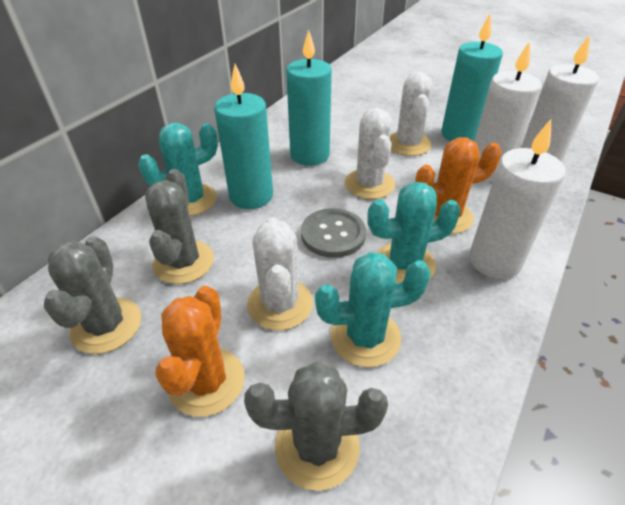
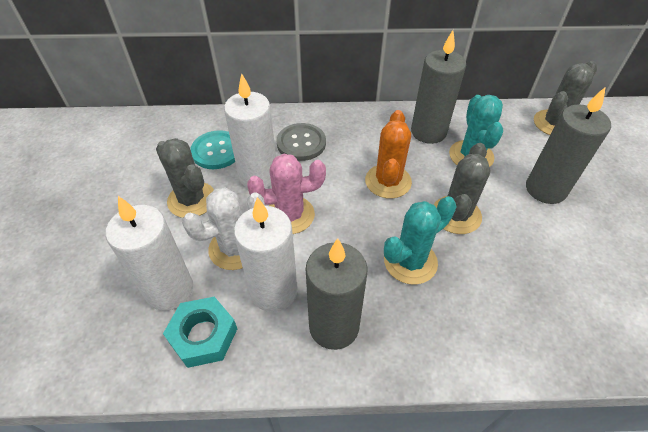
grey candle: none = 0 -> [306,238,368,350] [411,30,466,144] [526,87,611,204] = 3
orange cactus: [156,286,245,416] [415,137,502,234] = 2 -> [365,110,412,199] = 1
pink cactus: none = 0 -> [247,154,326,234] = 1
turquoise button: none = 0 -> [190,130,235,169] = 1
turquoise cactus: [138,123,218,216] [315,252,431,367] [367,182,461,283] = 3 -> [384,196,457,285] [449,95,503,167] = 2
turquoise candle: [214,64,273,209] [286,30,332,166] [441,14,503,141] = 3 -> none = 0
turquoise nut: none = 0 -> [163,297,237,368] = 1
white cactus: [247,217,313,330] [345,108,395,199] [390,72,433,156] = 3 -> [182,188,265,270] = 1

